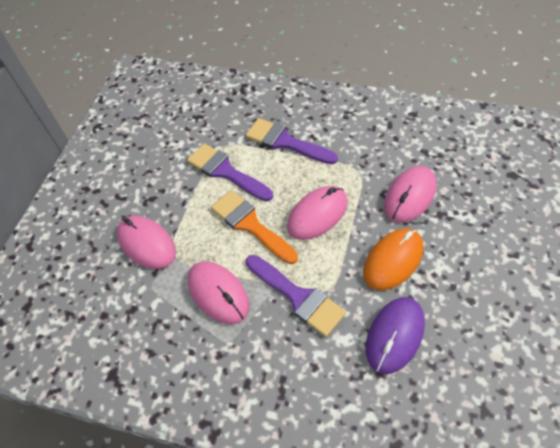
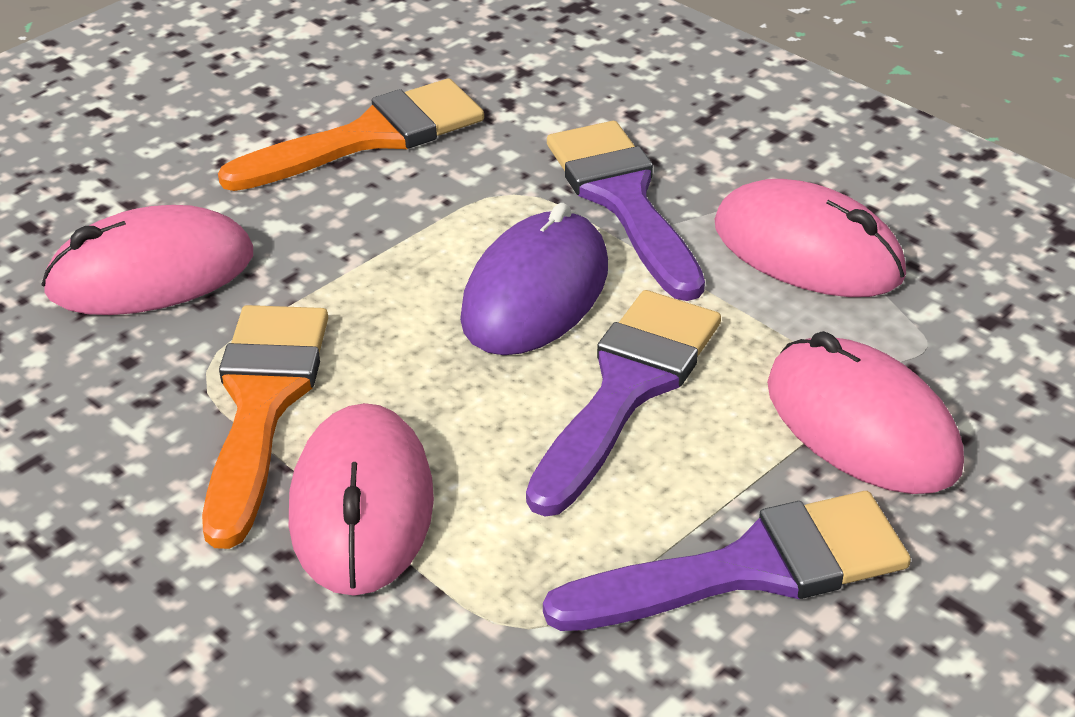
orange brush: [211,190,298,264] = 1 -> [202,305,328,549] [218,78,484,191] = 2
orange mouse: [363,229,423,290] = 1 -> none = 0

